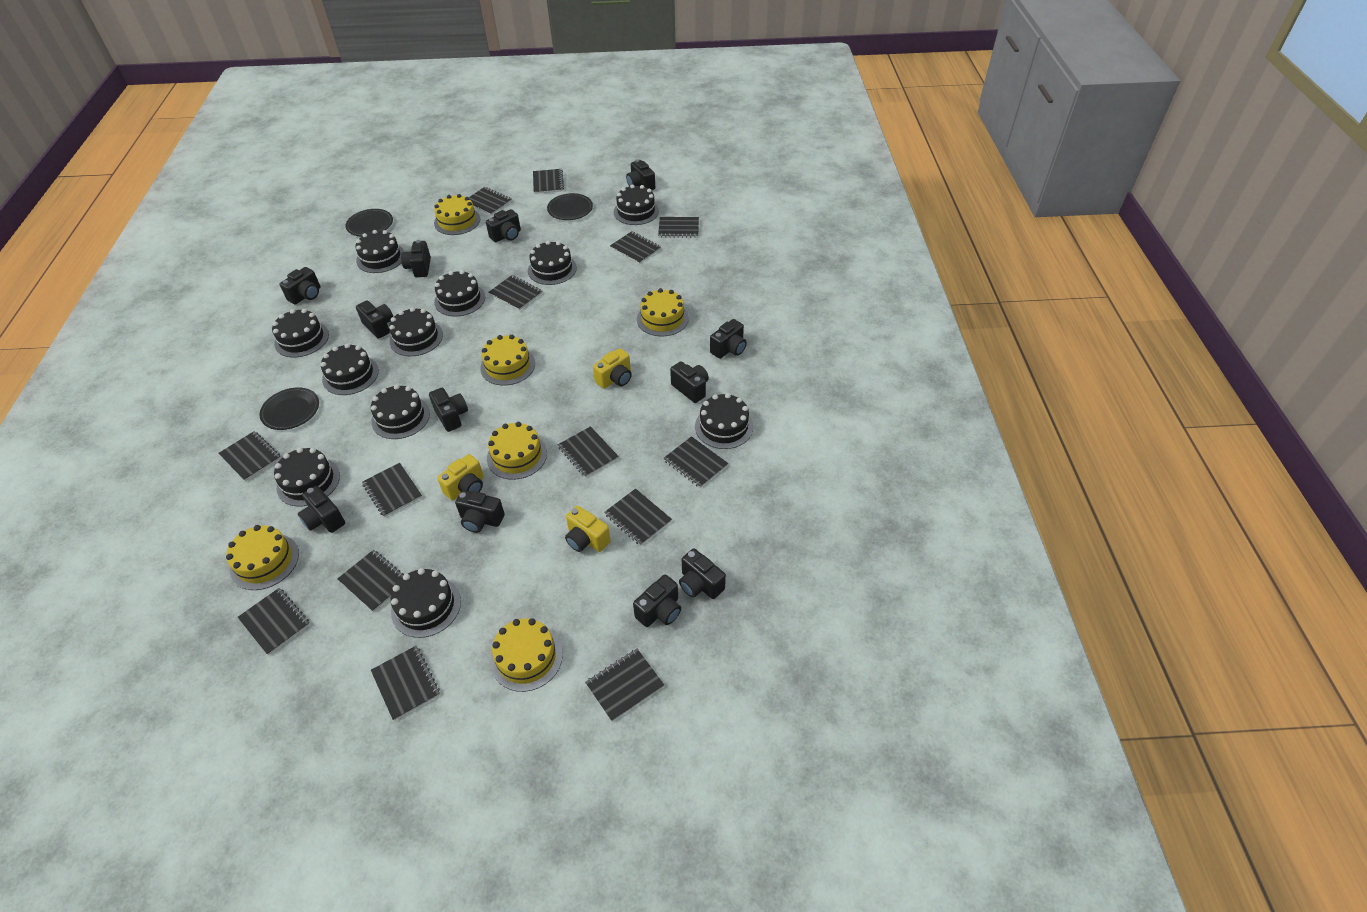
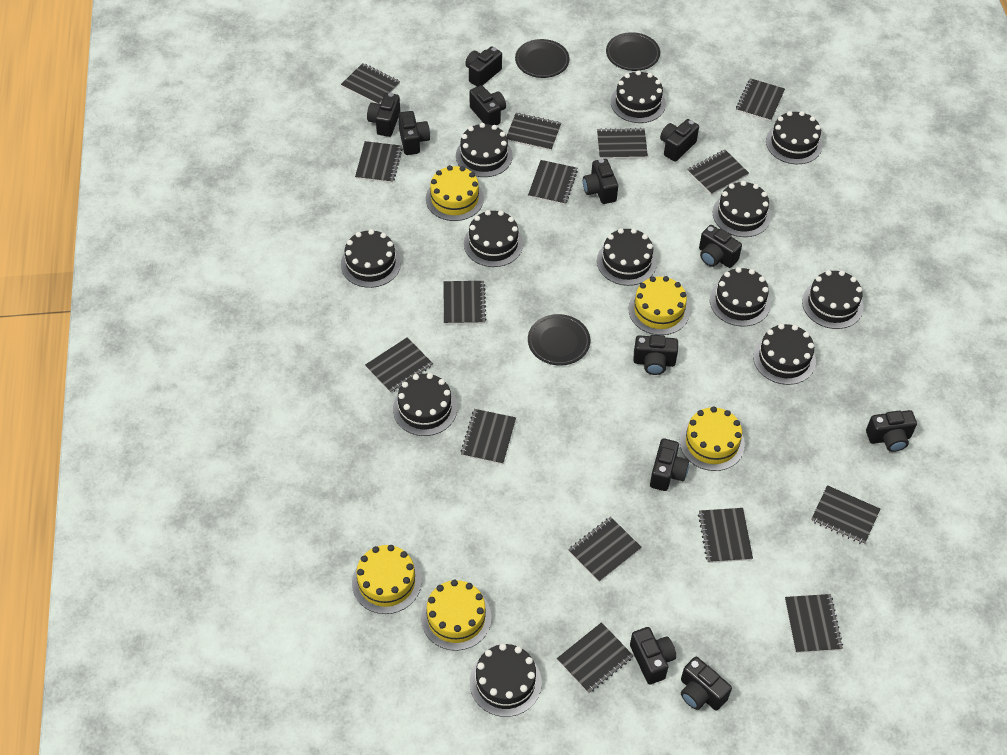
black cake: [272,309,329,357] [274,448,340,507] [320,343,379,395] [355,230,405,273] [371,384,430,439] [389,307,443,356] [391,568,461,638] [434,270,485,317] [528,241,577,285] [614,184,659,225] [695,393,753,449] = 11 -> [341,229,401,288] [393,373,457,436] [456,123,513,177] [464,210,523,267] [470,644,542,717] [597,228,657,286] [611,70,666,123] [710,267,771,327] [713,181,771,237] [753,324,816,385] [766,111,823,164] [802,270,864,329] = 12
black notebook: [218,431,281,481] [238,588,310,655] [337,550,404,612] [362,463,422,517] [371,646,440,721] [469,187,512,215] [489,275,542,310] [533,169,564,194] [558,426,619,477] [585,649,664,721] [604,489,672,546] [610,231,661,264] [658,217,699,238] [664,436,728,488] = 14 -> [341,63,400,104] [355,141,403,183] [365,338,433,393] [443,281,486,324] [460,409,516,465] [506,113,561,151] [528,160,578,205] [557,622,634,694] [568,517,642,582] [597,128,648,159] [688,150,749,195] [698,508,753,563] [736,78,785,121] [785,594,843,653] [811,485,880,545] = 15
yellow cake: [226,525,299,590] [434,194,480,235] [480,335,535,385] [487,422,547,480] [490,618,563,692] [637,288,689,337] = 6 -> [352,545,421,614] [421,580,492,651] [426,165,484,221] [629,276,690,335] [679,406,745,471] = 5
yellow camera: [437,454,484,501] [565,506,611,552] [593,348,632,389] = 3 -> none = 0

